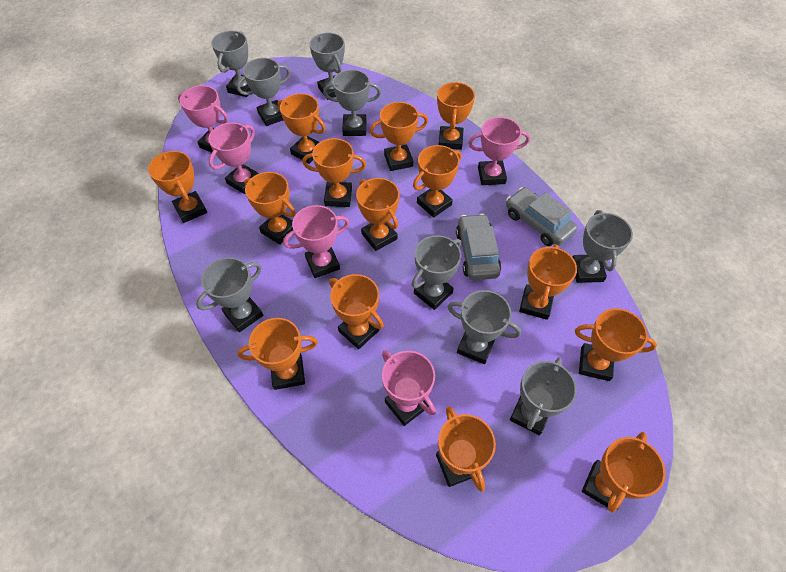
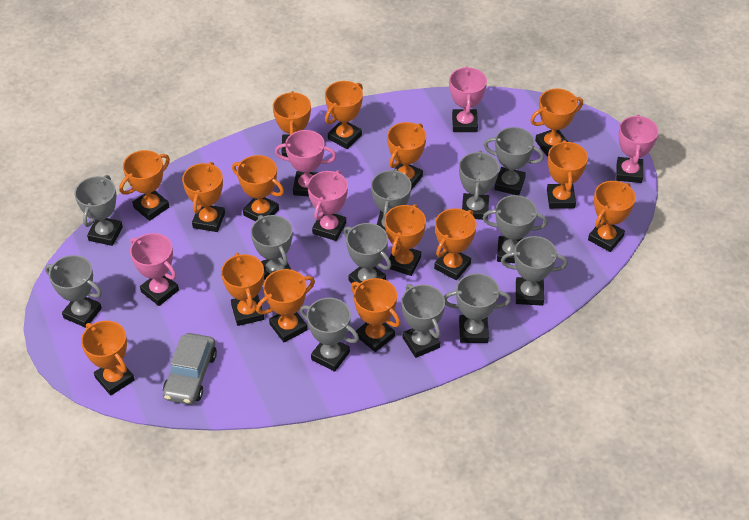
grey car: [456,214,501,280] [506,187,578,246] = 2 -> [163,333,217,405] = 1
grey trophy: [196,257,263,332] [211,31,252,97] [237,58,291,126] [309,33,345,100] [323,70,381,136] [411,235,461,310] [448,290,521,364] [510,357,577,435] [573,210,633,283] = 9 -> [45,255,102,328] [74,175,123,246] [251,215,293,279] [300,298,359,372] [344,223,391,287] [371,169,412,231] [401,284,445,358] [444,273,511,343] [459,151,499,220] [483,195,548,263] [484,127,544,195] [501,236,568,306] = 12
orange trophy: [148,151,207,223] [237,318,318,390] [244,172,296,245] [278,93,326,164] [302,138,366,207] [329,274,384,349] [356,178,400,251] [369,102,428,171] [413,145,461,218] [436,406,496,492] [437,82,475,150] [519,244,577,320] [575,308,657,381] [582,432,665,512] = 14 -> [81,321,135,396] [119,150,170,221] [182,162,225,232] [221,253,264,326] [232,155,284,221] [256,269,315,343] [273,91,311,157] [325,81,363,149] [351,278,401,352] [385,204,426,276] [387,122,426,190] [434,208,476,280] [530,89,583,157] [547,140,588,209] [588,181,636,252] = 15

